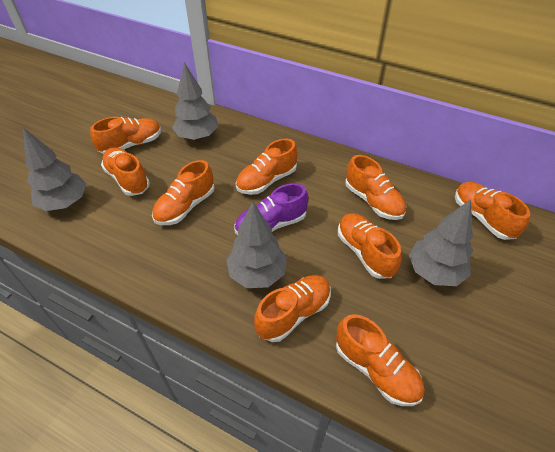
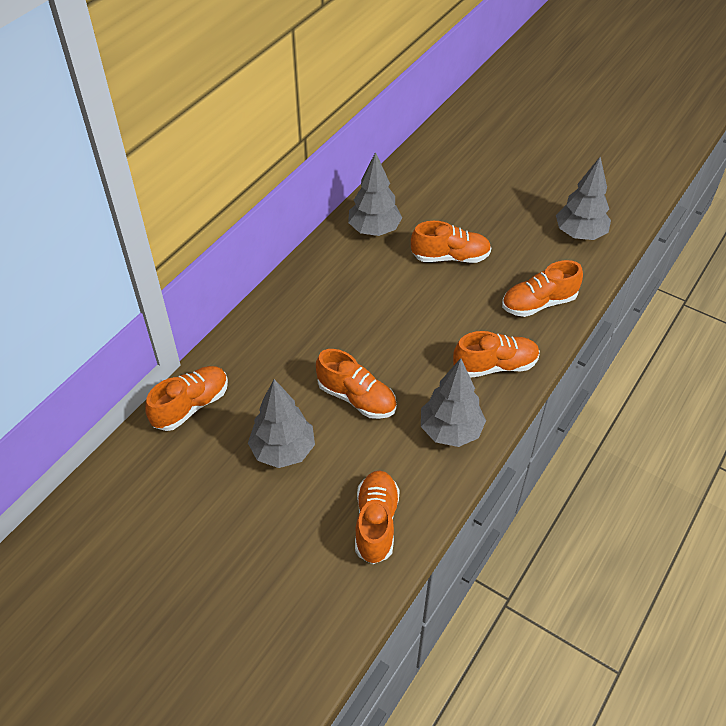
orange shoe: [90,117,161,154] [101,147,150,196] [152,160,214,225] [236,138,297,195] [254,275,331,342] [336,314,424,406] [338,213,402,279] [345,155,406,220] [455,182,530,240] = 9 -> [145,366,228,431] [316,349,397,419] [355,471,400,564] [411,221,491,263] [453,331,540,378] [502,260,583,317] = 6
purple shoe: [235,183,309,236] = 1 -> none = 0

